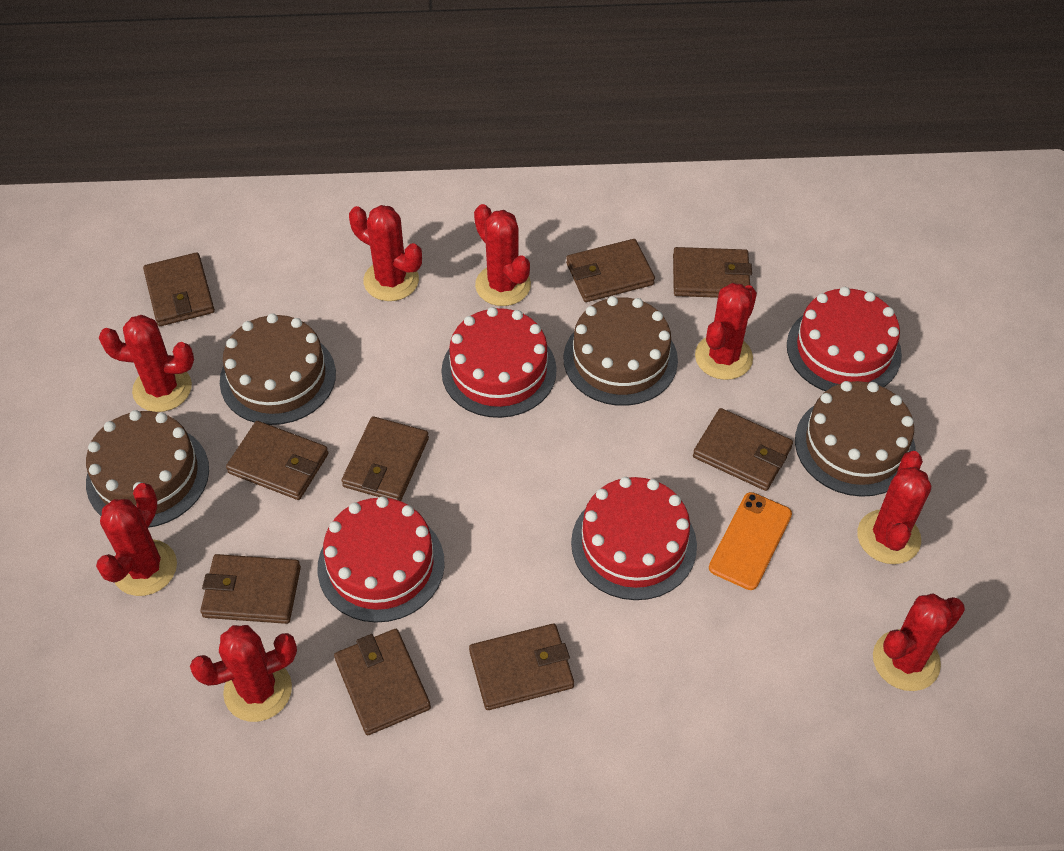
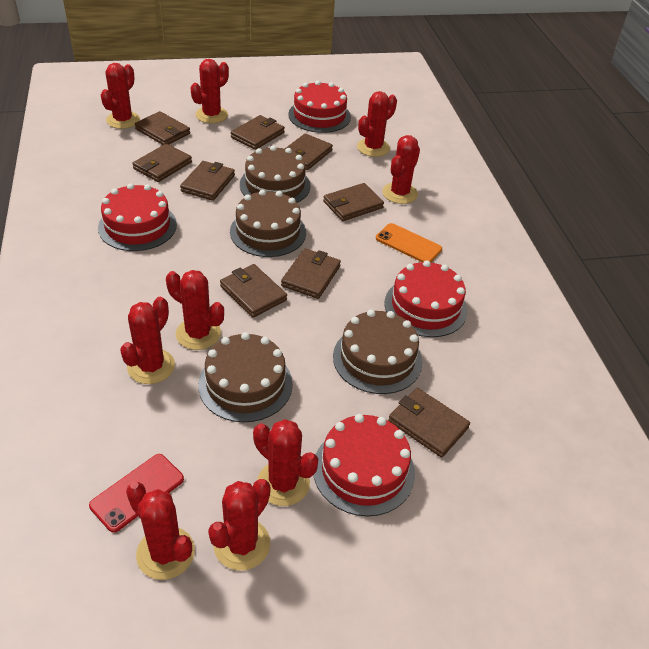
red cactus: [96,483,177,596] [99,315,194,412] [190,625,297,722] [349,205,422,301] [474,204,531,306] [695,283,757,380] [857,451,931,564] [873,593,965,691] = 8 -> [101,63,140,129] [120,297,175,384] [126,482,195,580] [166,270,224,350] [191,59,229,123] [208,479,271,570] [253,419,318,506] [357,91,397,157] [382,135,420,204] = 9
red phone: none = 0 -> [89,454,184,533] = 1

